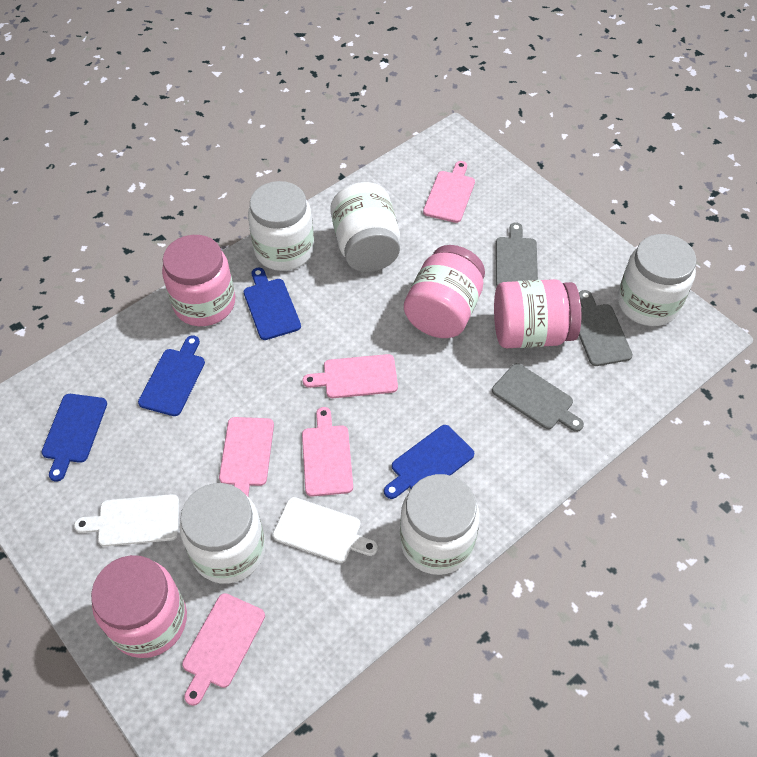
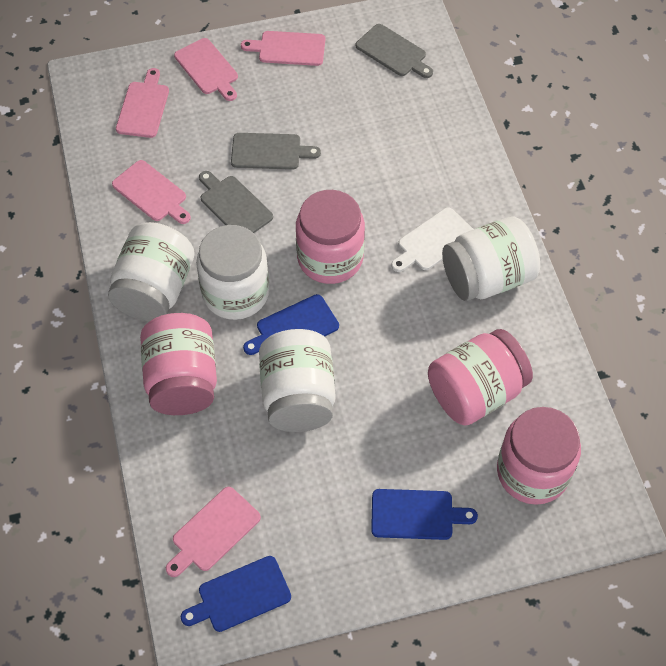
blue cutting board: [41,394,107,482] [138,335,205,416] [243,268,301,340] [384,425,474,499] = 4 -> [181,556,291,632] [243,294,339,355] [371,489,478,540] = 3
white cutting board: [74,494,179,546] [273,497,378,563] = 2 -> [391,207,474,272] = 1
white jar: [180,483,266,584] [248,181,314,271] [330,182,400,272] [400,474,480,575] [618,234,696,326] = 5 -> [108,222,194,321] [196,225,269,320] [259,329,335,432] [442,217,540,301] = 4

